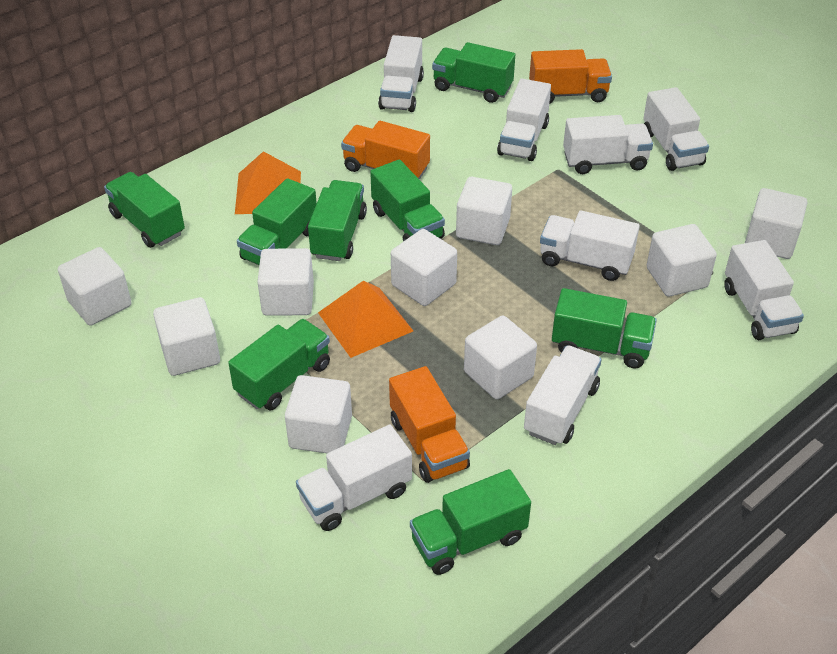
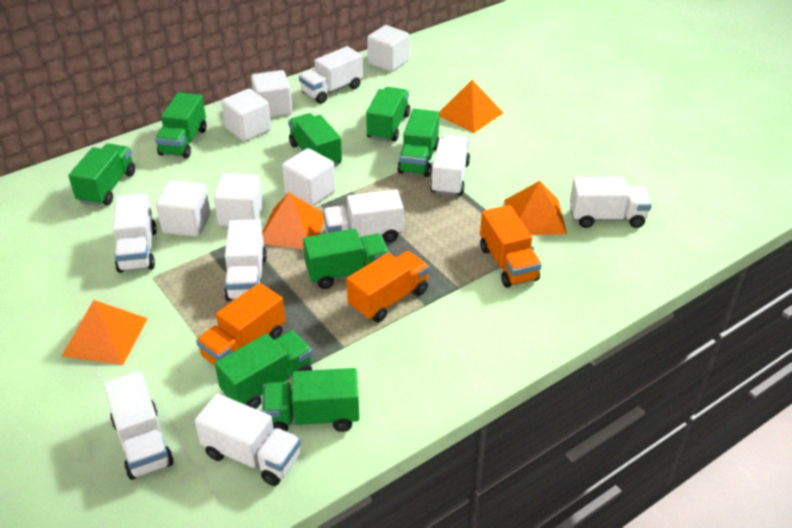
orange pyramid: [235,151,301,214] [318,280,413,358] = 2 -> [61,300,148,365] [262,193,324,249] [439,80,503,133] [504,181,567,235] = 4
white cube: [58,247,132,326] [153,297,220,376] [258,248,314,316] [285,375,352,453] [391,229,457,306] [456,177,512,245] [464,316,537,399] [647,224,717,297] [745,188,807,259] = 9 -> [156,180,211,237] [213,173,263,226] [221,89,271,142] [251,70,293,118] [282,148,336,206] [367,25,410,72] = 6

